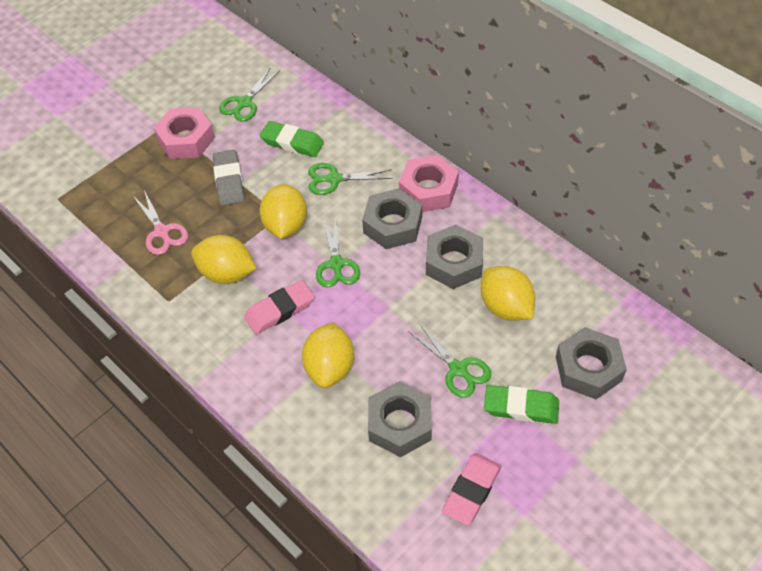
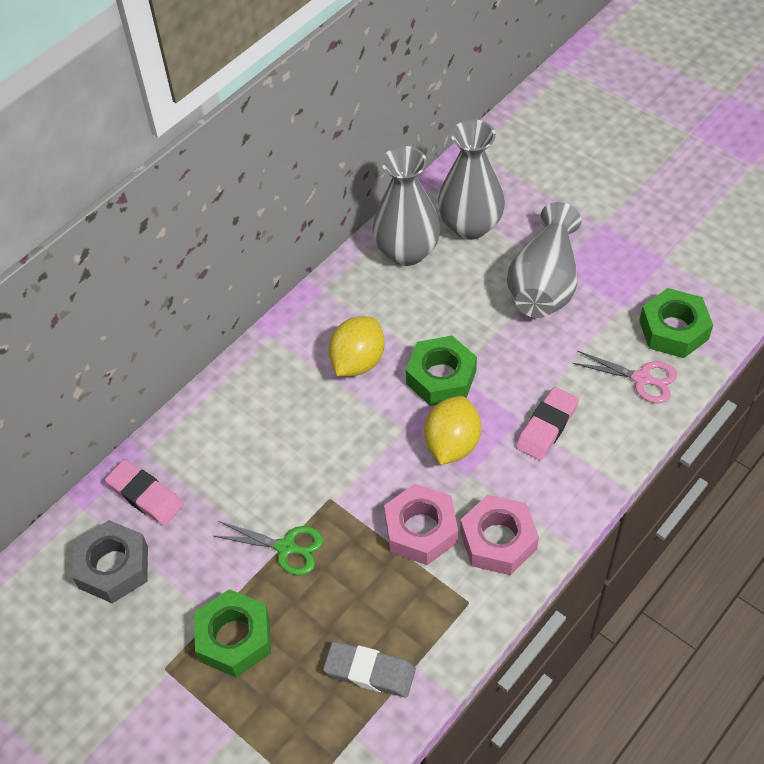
green eraser: [260,121,324,157] [484,385,559,424] = 2 -> none = 0
green nut: none = 0 -> [194,589,271,677] [406,336,477,406] [639,288,713,358] = 3
green scissors: [219,67,280,122] [308,163,393,195] [316,217,360,288] [408,323,491,398] = 4 -> [214,521,323,576] = 1
grey nut: [362,188,422,249] [368,381,432,457] [426,224,483,289] [556,327,627,399] = 4 -> [72,520,148,604] = 1
grey vase: none = 0 -> [373,146,440,266] [438,119,505,240] [507,202,582,318] = 3
yellow lemon: [191,235,257,284] [260,184,307,239] [302,322,354,388] [481,266,536,321] = 4 -> [328,316,385,376] [424,396,481,465] = 2

